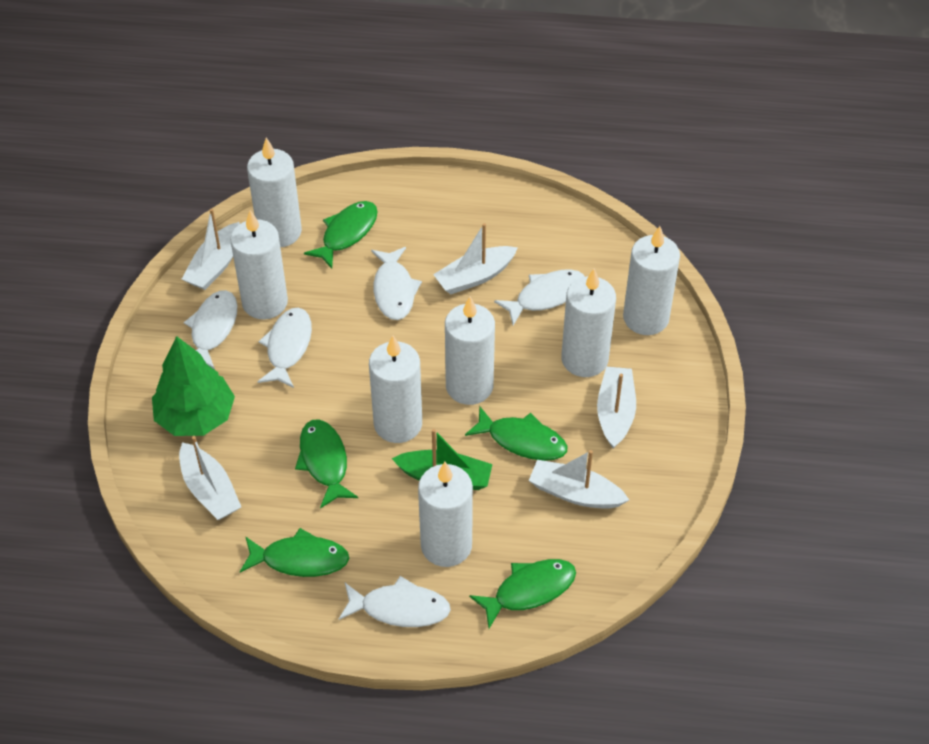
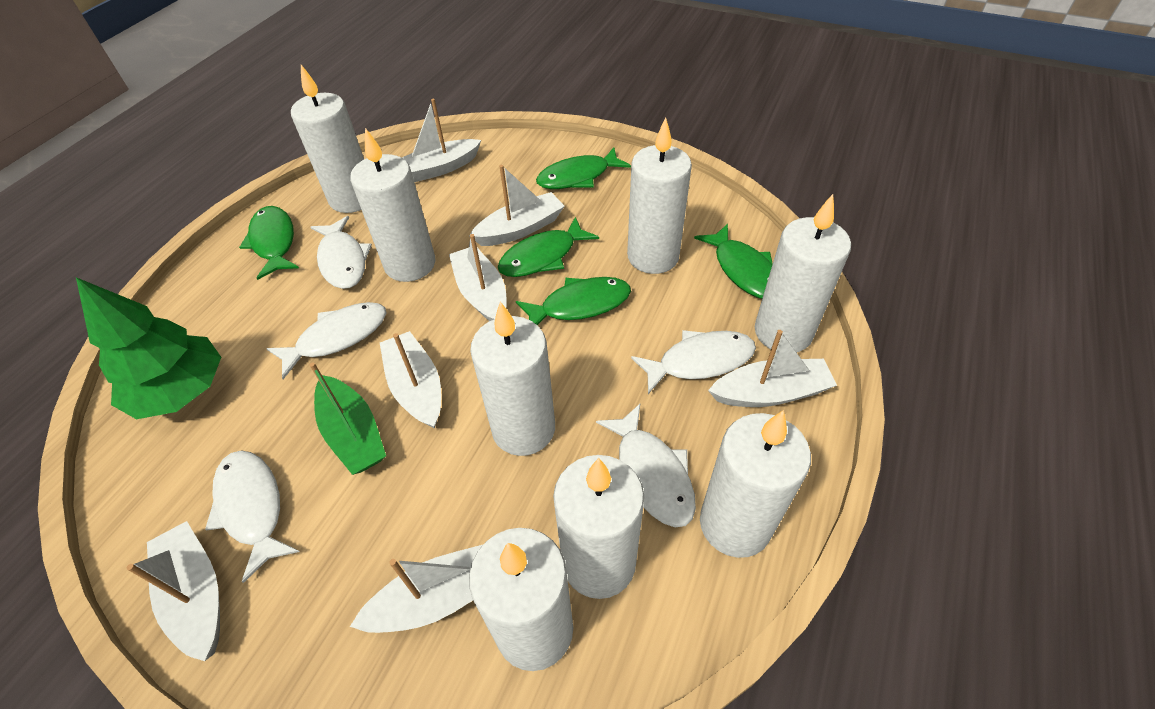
white boat: [179,436,241,520] [182,209,240,290] [433,223,518,294] [529,450,629,509] [597,367,636,448] = 5 -> [127,521,220,661] [350,545,483,633] [380,331,441,429] [402,99,481,182] [449,234,507,321] [469,165,565,246] [708,330,837,407] = 7
white candle: [230,210,288,320] [247,137,302,247] [369,335,422,443] [418,462,473,567] [445,297,495,405] [561,268,616,377] [623,226,680,335] = 7 -> [291,65,364,213] [350,128,435,282] [469,528,573,671] [470,302,555,456] [553,455,644,599] [627,118,692,274] [700,410,811,558] [755,194,851,353] = 8

